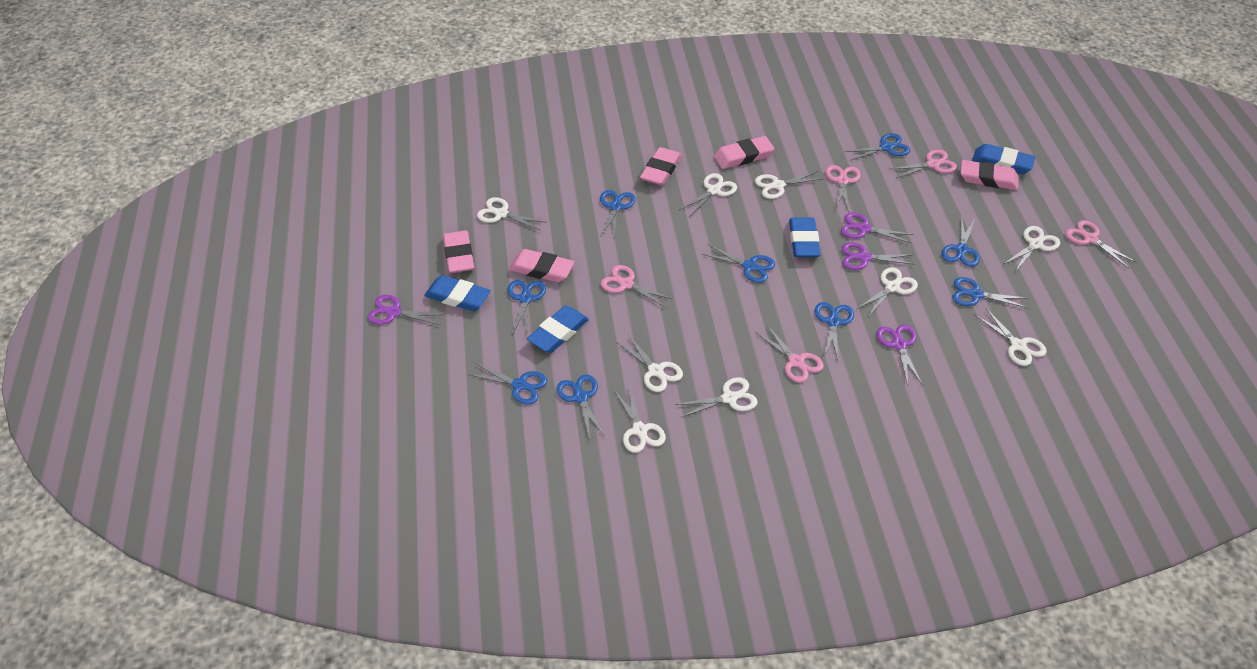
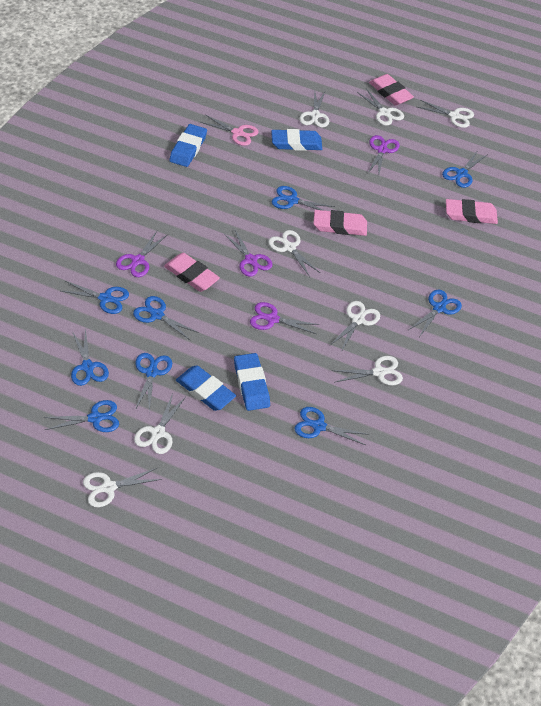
pink eraser: [443,230,474,273] [509,249,574,282] [640,147,682,186] [714,136,774,169] [961,160,1018,190] = 5 -> [164,253,220,292] [313,210,367,236] [369,74,414,106] [446,199,498,224] = 4
pink scissors: [601,265,673,308] [755,325,824,383] [825,165,861,212] [891,150,957,178] [1065,220,1137,268] = 5 -> [201,115,258,146] = 1
white scissors: [477,197,547,231] [614,385,666,453] [616,334,683,392] [675,377,758,417] [679,173,737,217] [755,171,824,199] [856,267,918,317] [975,309,1047,366] [1004,226,1060,271] = 9 -> [83,468,162,507] [134,393,186,454] [268,230,320,277] [299,90,329,128] [329,301,380,352] [331,356,403,385] [357,88,404,126] [417,100,474,128] = 8

